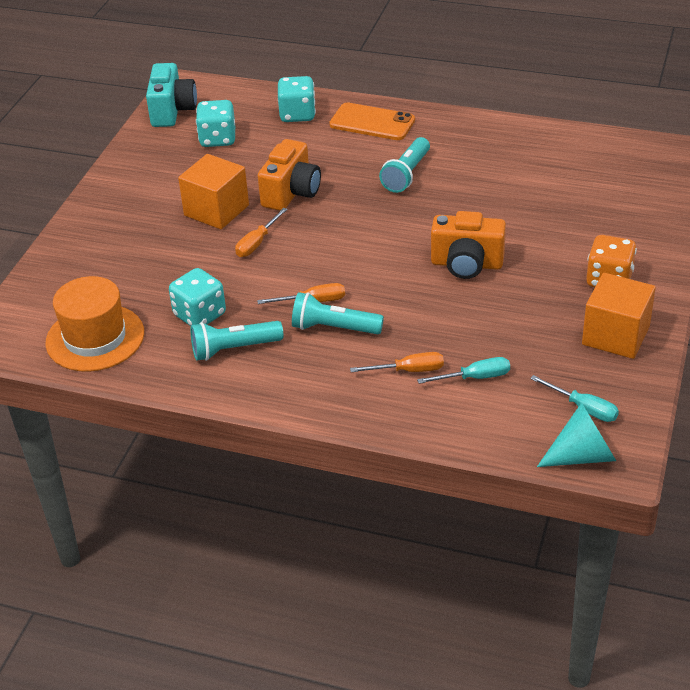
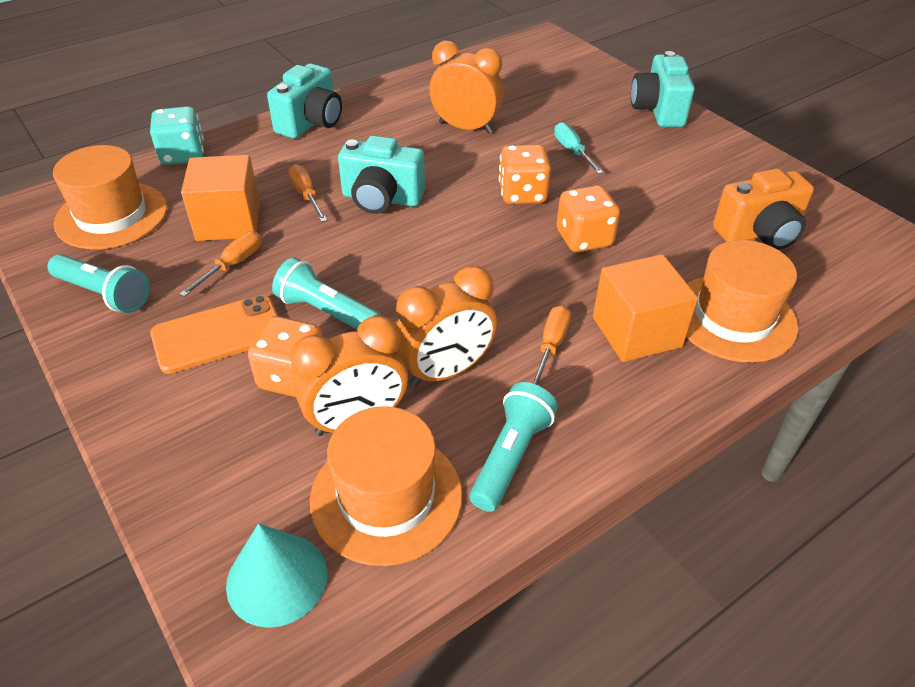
orange camera: [258,139,321,211] [431,211,506,279] = 2 -> [713,168,814,250] = 1
orange clock: none = 0 -> [290,315,408,436] [396,266,497,386] [429,40,504,134] = 3
orange dice: [586,235,637,287] = 1 -> [248,316,323,397] [499,144,551,204] [557,185,620,252] = 3
orange hat: [45,276,144,371] = 1 -> [53,145,167,250] [310,406,462,566] [686,240,798,363] = 3
turquoise camera: [146,63,197,127] = 1 -> [267,63,342,139] [338,136,425,214] [631,51,695,127] = 3
turquoise dice: [169,268,226,326] [196,100,235,147] [278,76,316,122] = 3 -> [150,106,204,165] = 1
turquoise screwdriver: [417,357,510,384] [530,375,619,422] = 2 -> [554,122,603,174] = 1

